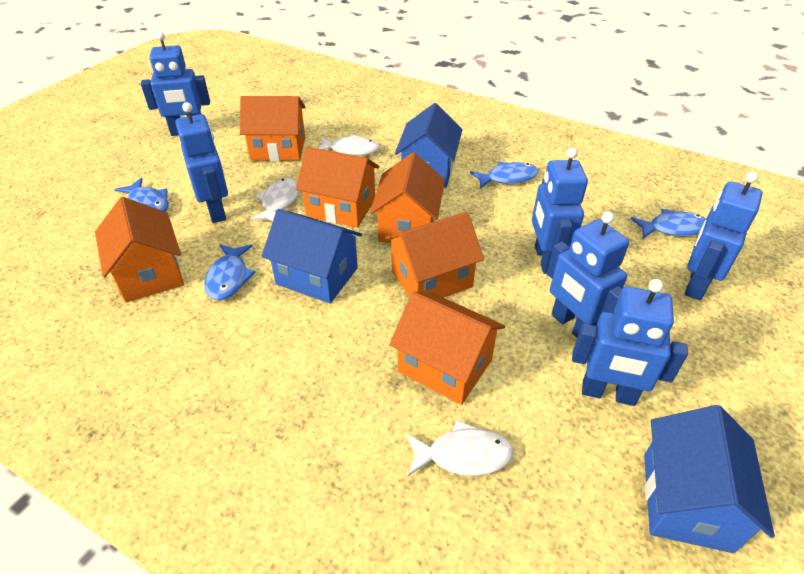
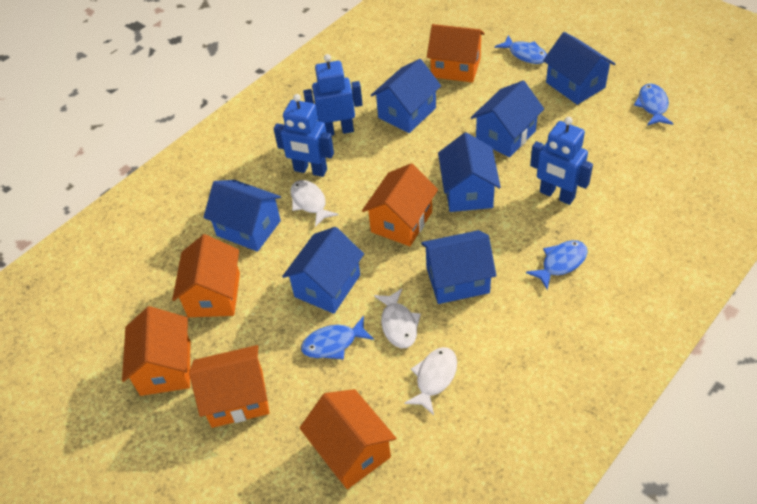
blue house: [262,209,362,303] [395,103,462,188] [644,405,775,553] = 3 -> [203,180,281,252] [282,227,364,314] [371,59,441,133] [421,230,497,304] [438,132,501,212] [471,81,544,158] [543,32,615,105] = 7
blue robot: [141,32,210,136] [175,102,228,223] [532,148,588,274] [547,211,629,338] [572,279,688,406] [685,172,763,300] = 6 -> [273,94,334,177] [303,54,363,136] [530,117,593,205] = 3

